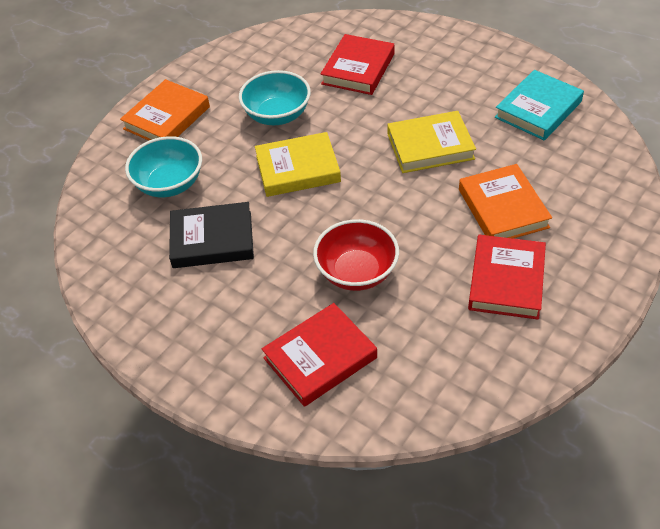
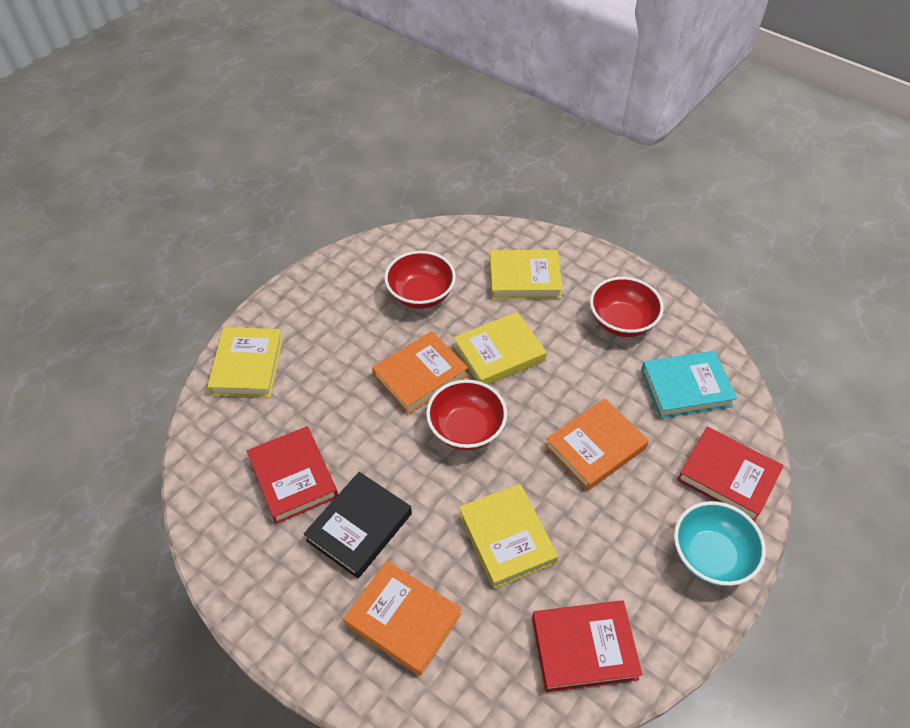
orange book: [120,79,210,141] [459,164,552,238] = 2 -> [344,561,461,676] [372,331,468,414] [545,398,649,491] = 3
red bowl: [313,219,399,291] = 1 -> [384,251,456,309] [426,380,507,450] [590,277,664,337] = 3
turquoise bowl: [125,136,202,197] [239,70,311,125] = 2 -> [674,501,766,586] = 1
yellow book: [255,132,341,197] [387,111,476,173] = 2 -> [207,327,283,397] [454,312,547,385] [459,484,558,589] [490,250,563,299] = 4

